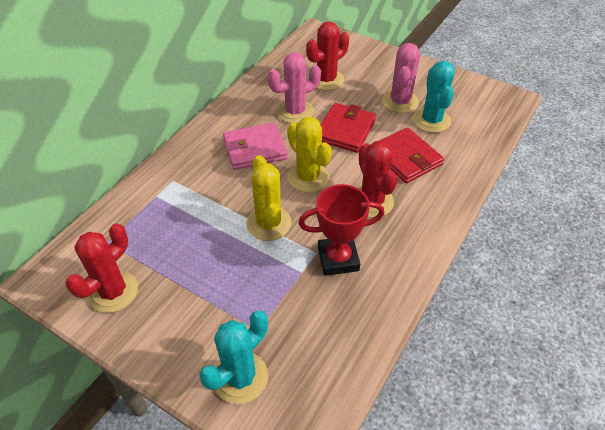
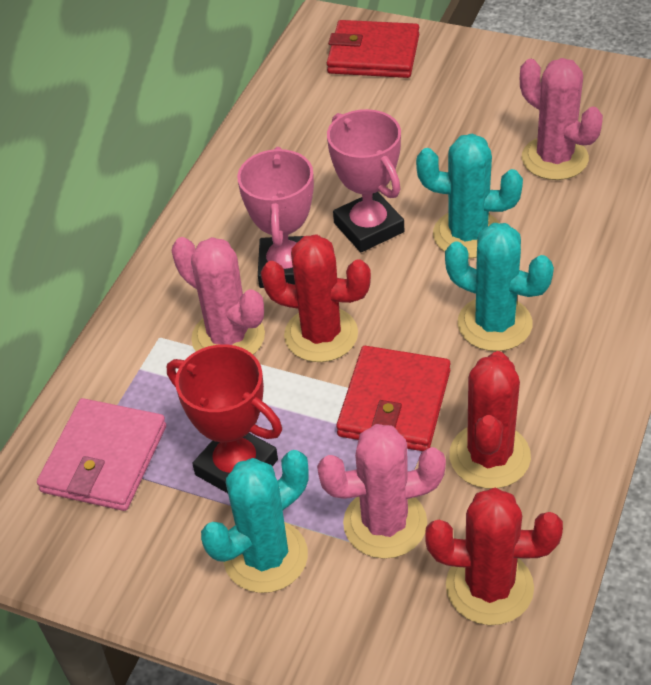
pink cactus: [268,53,321,124] [382,43,420,113] = 2 -> [172,237,265,355] [317,424,446,559] [520,58,603,180] = 3
pink trophy: none = 0 -> [237,147,314,288] [327,109,404,252] = 2
turquoise cactus: [199,311,268,404] [413,61,455,133] = 2 -> [201,450,309,593] [416,134,523,258] [445,223,554,351] = 3
yellow cactus: [246,155,292,241] [287,117,332,192] = 2 -> none = 0

